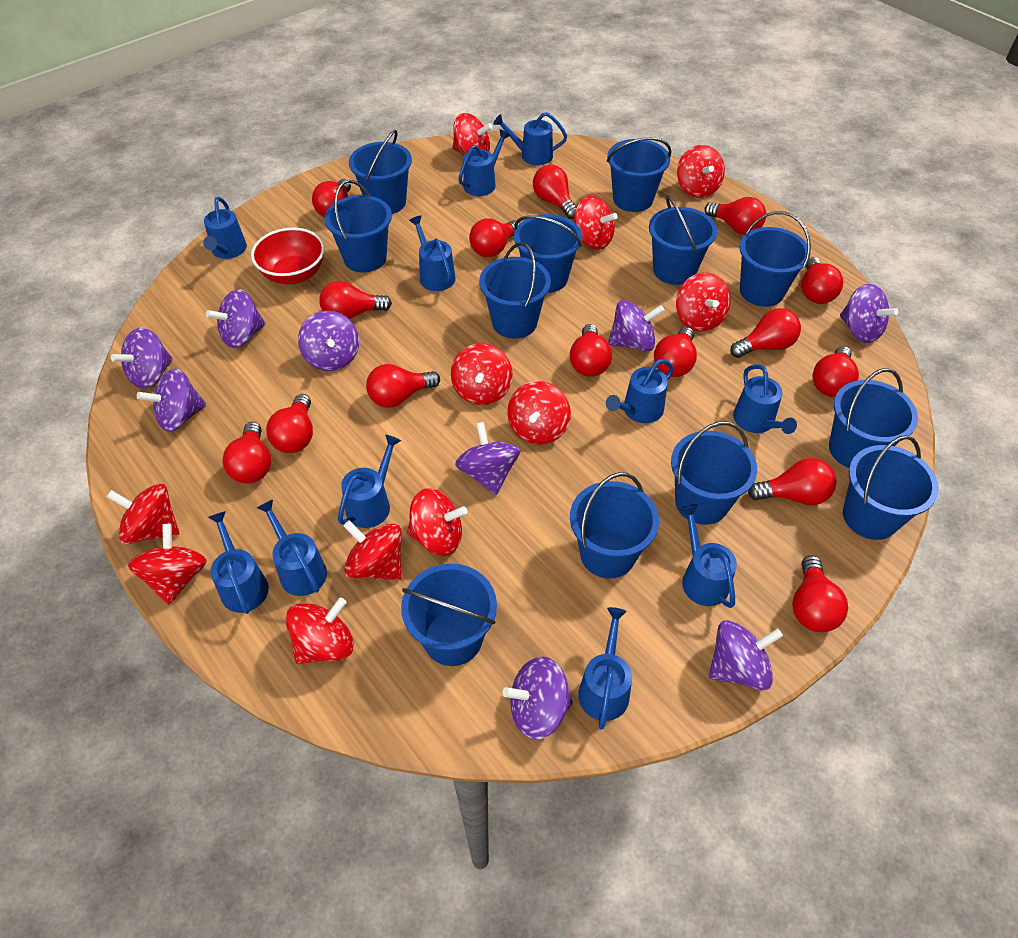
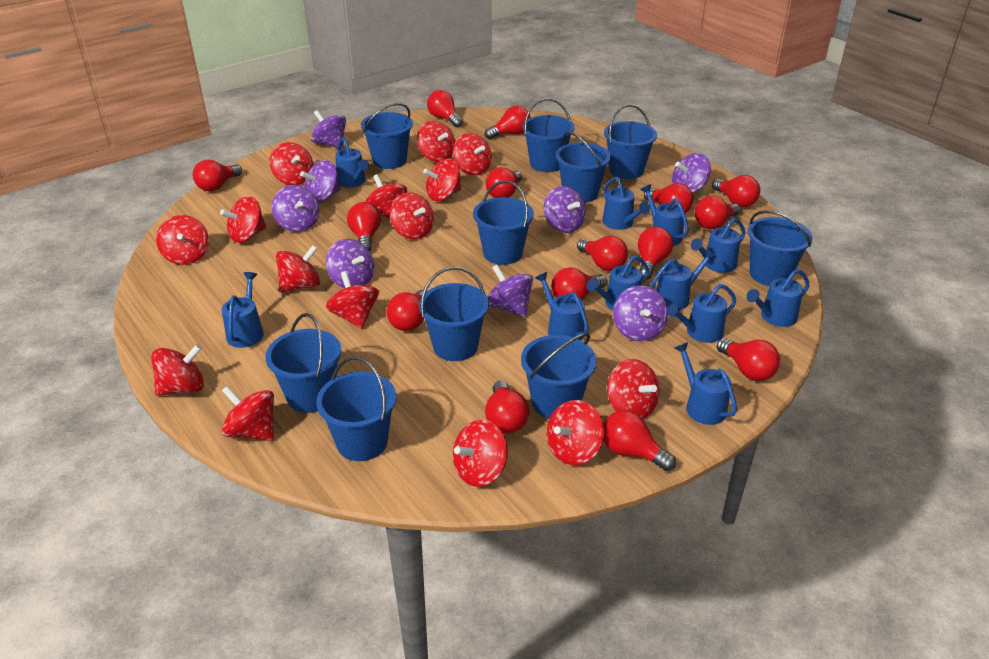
blue bucket: [324,180,392,273] [349,130,412,214] [401,563,497,666] [479,242,551,339] [514,214,582,293] [570,472,659,579] [607,137,672,212] [649,195,717,285] [671,421,757,525] [739,211,811,307] [829,368,918,468] [843,435,939,540] = 12 -> [265,313,341,413] [316,356,396,461] [361,103,413,169] [419,267,489,361] [473,181,534,265] [521,333,597,419] [522,98,575,172] [556,131,611,203] [604,104,657,179] [748,210,813,286] = 10
purple spinning top: [111,327,173,389] [137,369,206,432] [206,289,265,348] [298,310,359,371] [455,422,520,495] [502,656,573,739] [608,300,664,352] [709,620,783,690] [840,284,898,343] = 9 -> [272,185,320,232] [300,160,340,203] [311,110,346,149] [326,239,374,288] [487,264,533,317] [544,186,586,233] [613,286,668,341] [672,153,711,193] = 8
red bowl: [251,228,325,284] = 1 -> none = 0
red spinning top: [106,484,179,544] [128,524,206,605] [286,597,354,664] [343,520,401,580] [407,488,467,556] [451,343,513,405] [453,113,493,155] [507,381,571,445] [574,196,618,250] [676,273,731,331] [677,145,725,198] = 11 -> [151,344,204,396] [156,215,209,265] [220,196,266,243] [222,386,274,441] [269,142,313,185] [276,245,320,293] [326,271,379,329] [365,174,407,219] [390,192,434,240] [417,121,455,162] [423,159,461,201] [453,133,492,175] [453,420,508,487] [547,400,604,465] [607,359,660,419] = 15

